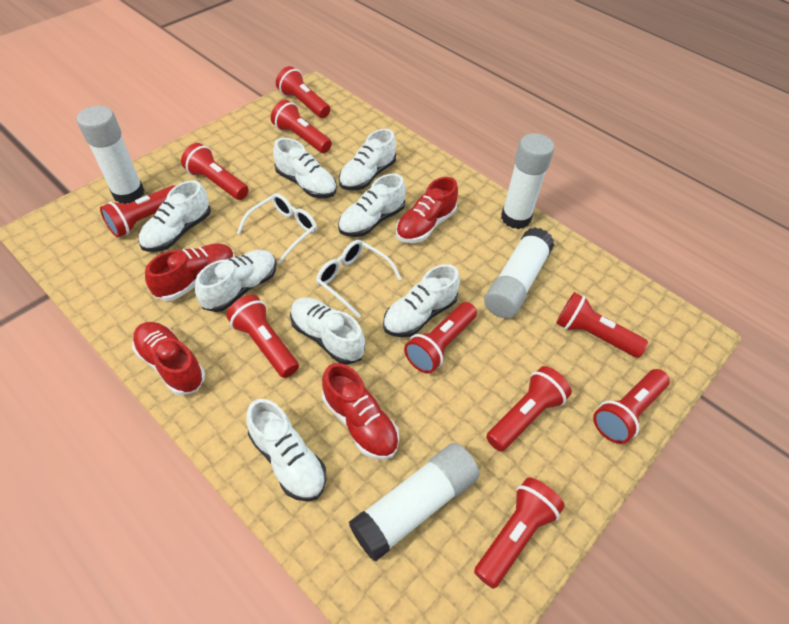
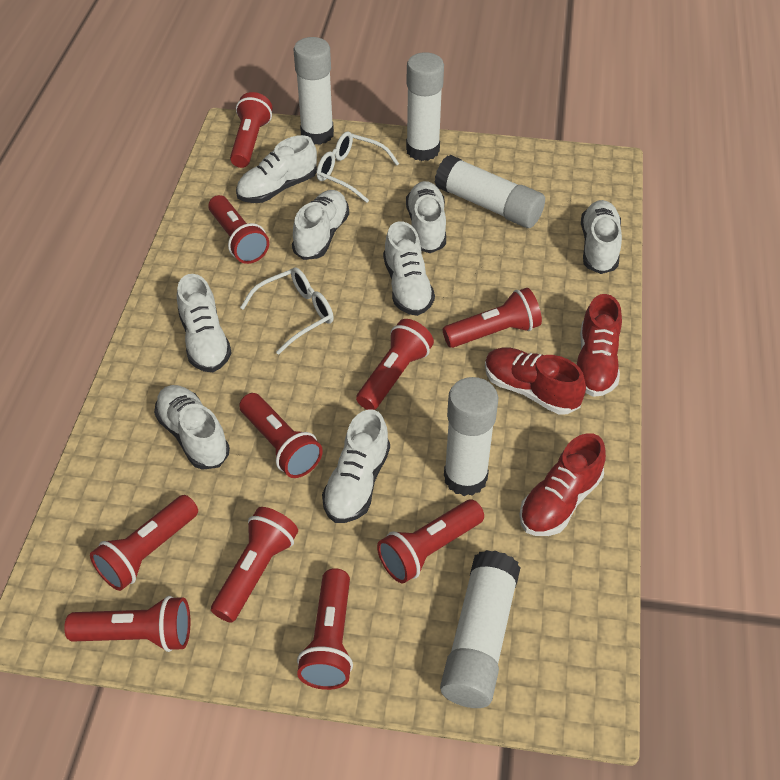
red shoe: [132,322,205,395] [145,243,235,301] [322,363,399,460] [396,177,458,243] = 4 -> [485,347,586,414] [519,433,606,536] [576,294,622,397] = 3
white glue stick: [77,105,144,204] [349,443,480,561] [484,227,554,319] [501,133,554,229] = 4 -> [294,37,334,145] [406,52,444,161] [434,155,545,228] [440,550,521,708] [444,377,498,496] = 5

